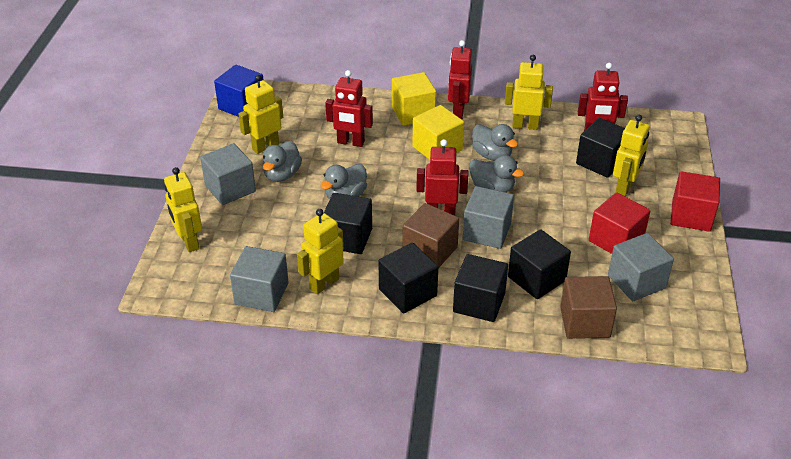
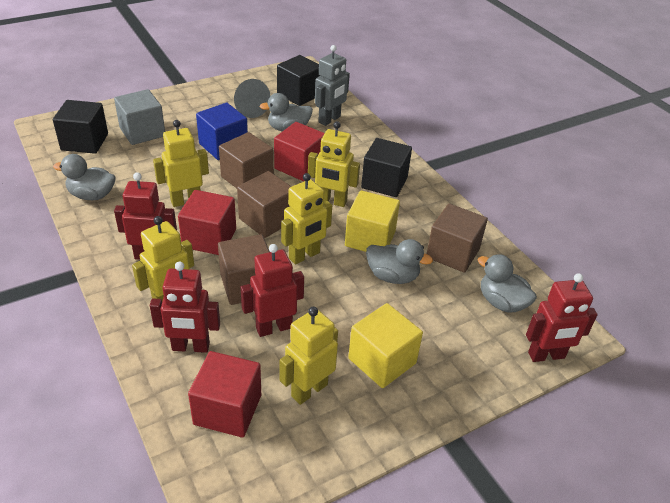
black cube: [324,193,372,254] [378,243,438,313] [453,254,508,322] [508,229,571,299] [576,118,625,178] = 5 -> [53,100,108,154] [277,55,320,106] [361,138,412,197] = 3
brown cube: [403,203,459,268] [560,276,617,339] = 2 -> [218,234,269,305] [219,132,274,188] [237,171,291,238] [427,204,488,273] = 4
grey cone: none = 0 -> [234,79,271,118] = 1
grey cube: [200,143,256,205] [230,246,289,312] [463,186,514,249] [608,233,674,301] = 4 -> [114,89,165,145] = 1
grey robot: none = 0 -> [315,45,350,126] = 1
red cube: [589,192,650,254] [670,171,720,232] = 2 -> [178,190,236,255] [188,351,261,437] [274,122,325,181] = 3

